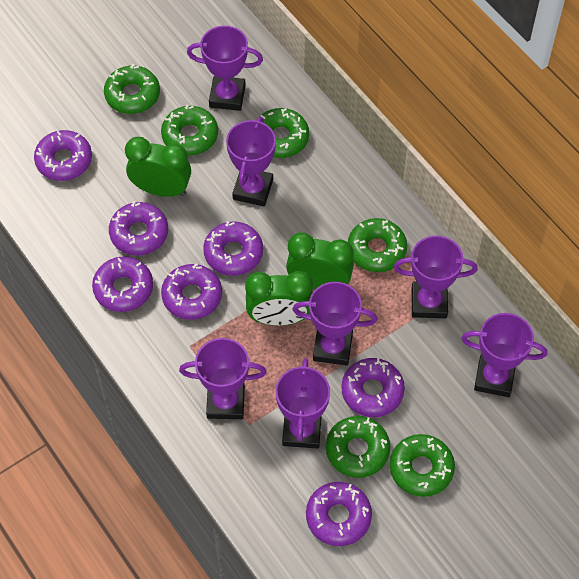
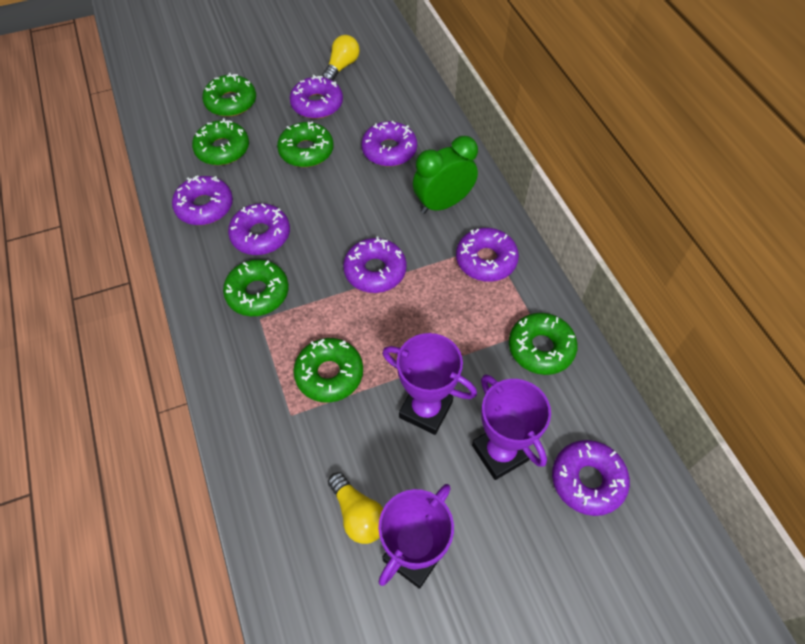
green clock: [125,137,191,197] [245,271,313,326] [286,233,354,290] = 3 -> [413,136,478,214] = 1
purple trophy: [179,338,267,419] [187,26,263,111] [226,117,276,206] [275,358,330,449] [292,282,377,366] [394,236,478,318] [461,313,547,397] = 7 -> [378,484,454,589] [382,333,477,435] [472,374,551,480] = 3
yellow light bulb: none = 0 -> [322,35,360,81] [328,472,383,544] = 2

